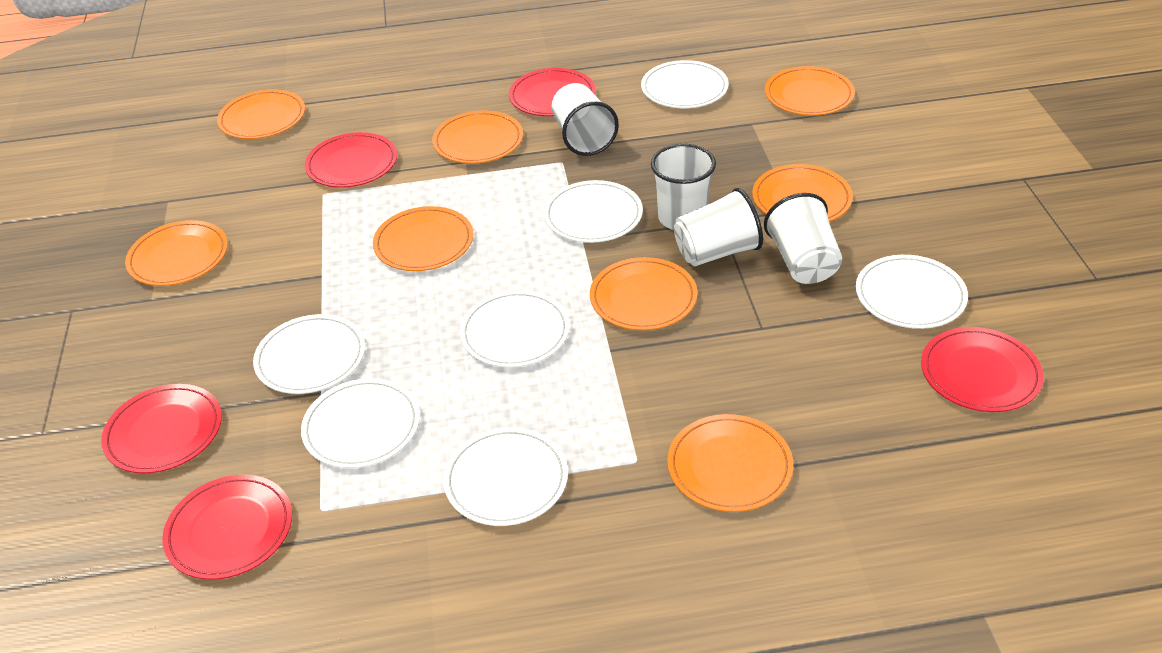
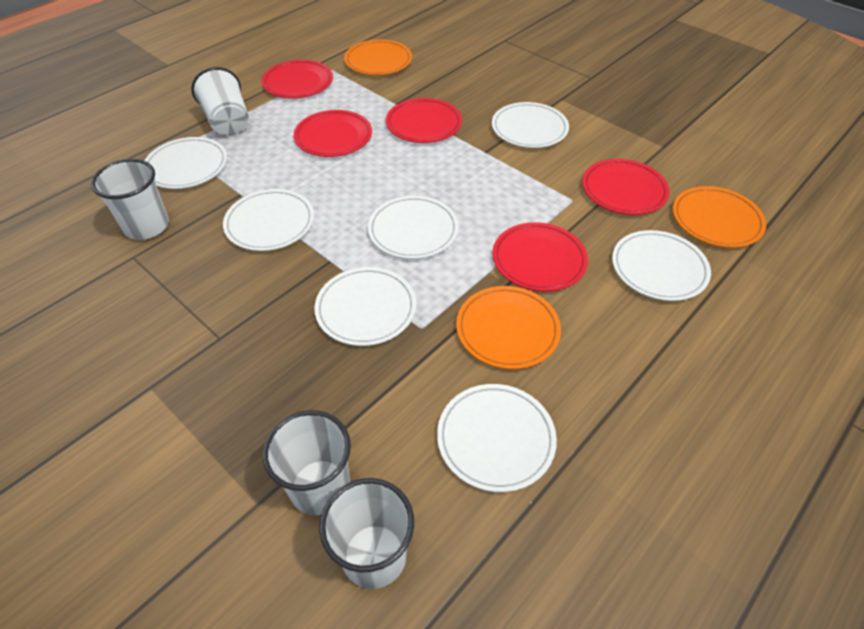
orange plate: [125,220,228,286] [217,89,305,139] [373,206,473,271] [432,110,523,164] [590,257,697,330] [667,414,793,512] [752,164,853,222] [765,66,855,116] = 8 -> [344,39,412,75] [456,286,561,369] [673,186,766,248] = 3

